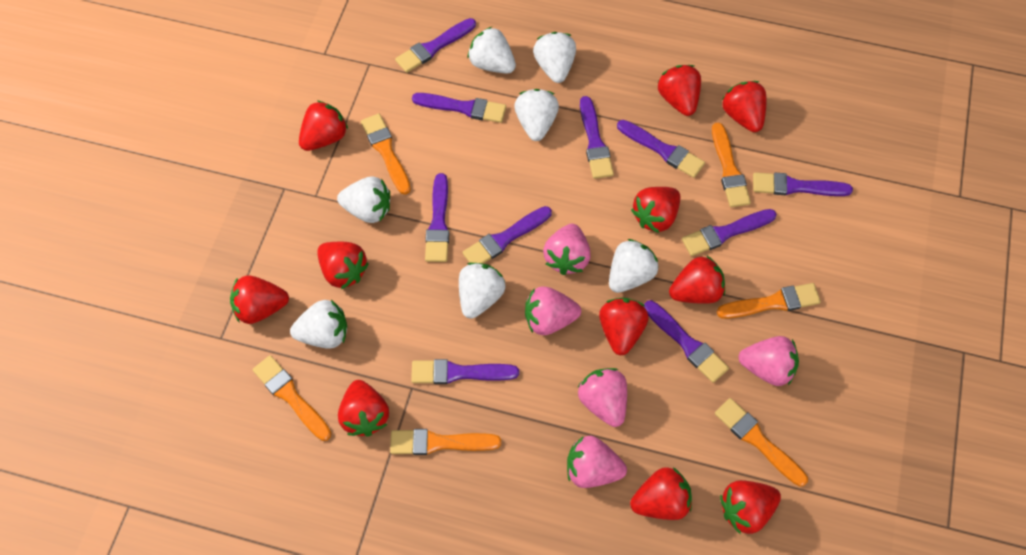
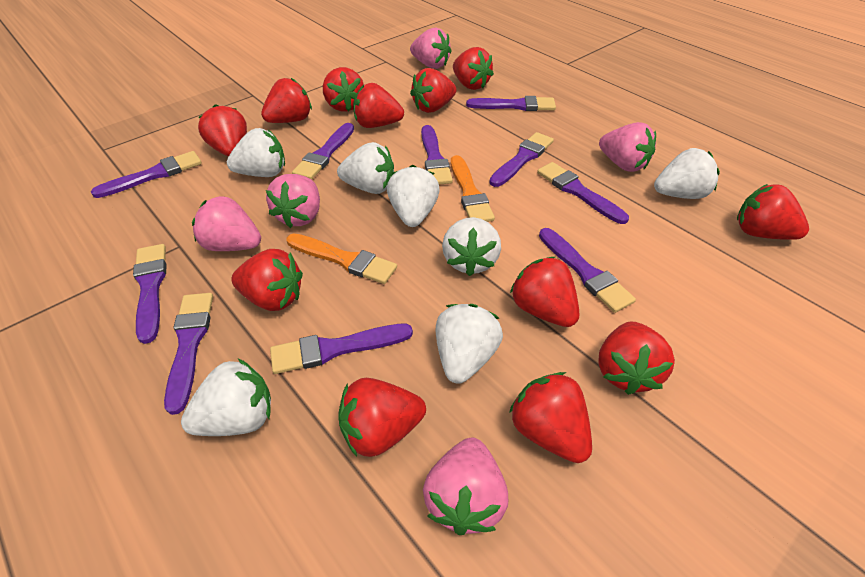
orange brush: [252,355,332,441] [361,114,411,195] [390,429,501,455] [712,122,751,207] [715,398,808,487] [717,283,821,319] = 6 -> [286,233,397,284] [451,155,495,222] = 2
red strawberry: [230,276,289,324] [299,100,348,151] [317,242,369,289] [338,380,389,436] [599,298,649,355] [630,467,692,520] [631,187,680,233] [658,65,701,116] [669,255,725,304] [720,480,781,535] [722,81,766,132] = 11 -> [198,104,247,156] [231,249,303,311] [261,78,312,123] [323,67,364,111] [339,378,426,457] [353,83,404,128] [410,68,457,113] [453,47,494,90] [509,372,592,463] [510,257,580,327] [598,322,675,395] [737,184,809,240] = 12

